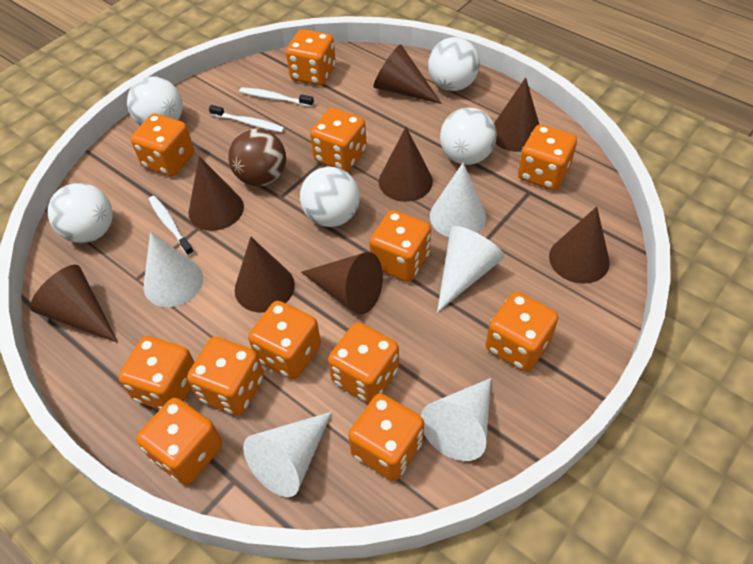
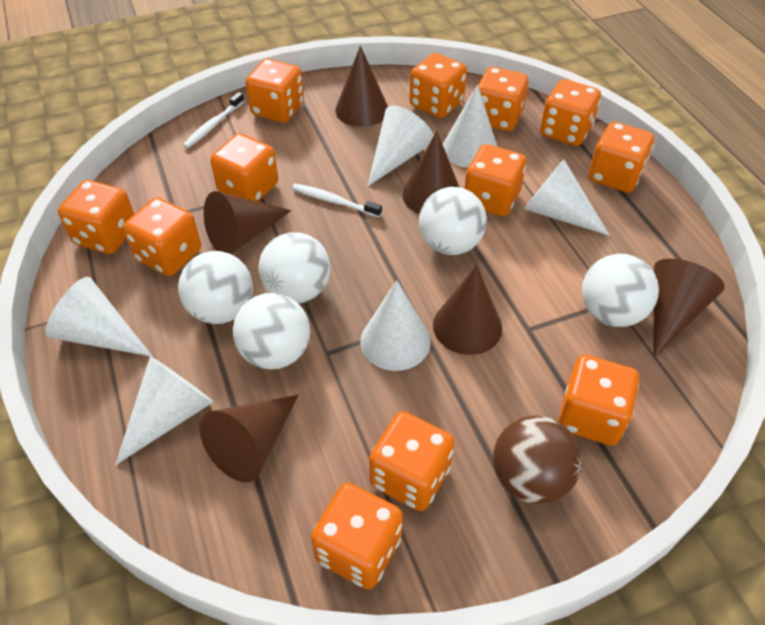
brown cone: [30,265,118,343] [188,156,244,231] [235,237,295,313] [301,252,383,315] [373,44,442,104] [379,127,433,202] [494,78,539,152] [549,206,610,284] = 8 -> [200,395,299,482] [204,191,292,254] [335,46,388,127] [402,131,459,214] [433,265,502,355] [654,259,725,358] = 6
white cone: [143,232,203,307] [243,412,332,497] [421,378,491,461] [430,163,486,237] [437,226,505,313] = 5 -> [45,277,152,357] [115,356,213,465] [360,280,431,371] [368,105,434,186] [443,85,498,168] [524,159,610,236] = 6
white toothbrush: [148,196,194,256] [209,105,284,132] [239,87,314,107] = 3 -> [183,92,244,148] [292,184,382,217] = 2

